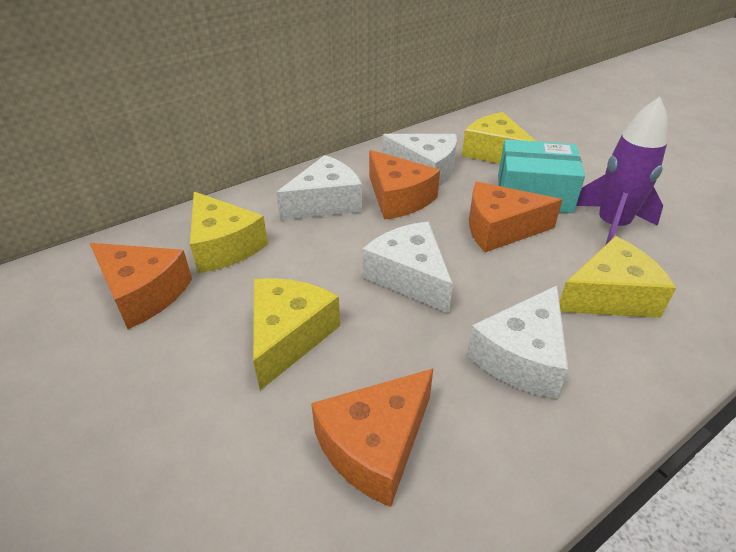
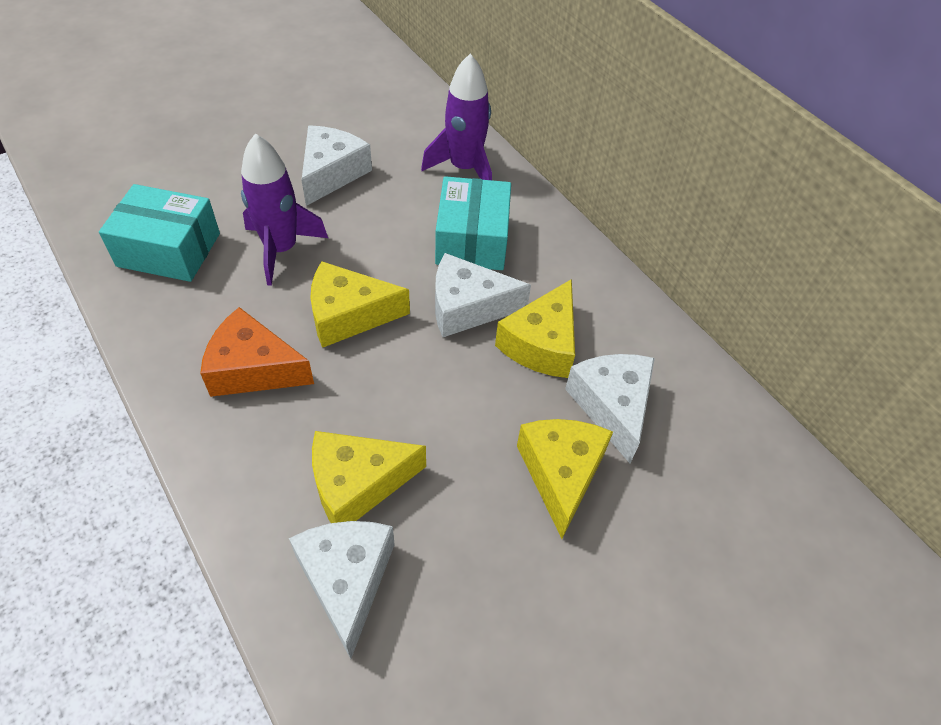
orange cheese: [90,243,192,329] [311,369,433,507] [369,150,440,220] [469,182,562,252] = 4 -> [200,307,314,397] = 1
purple rocket: [576,97,668,244] = 1 -> [241,133,328,286] [421,54,492,180] = 2
turquoise box: [498,139,585,213] = 1 -> [99,184,220,282] [435,176,511,270] = 2

